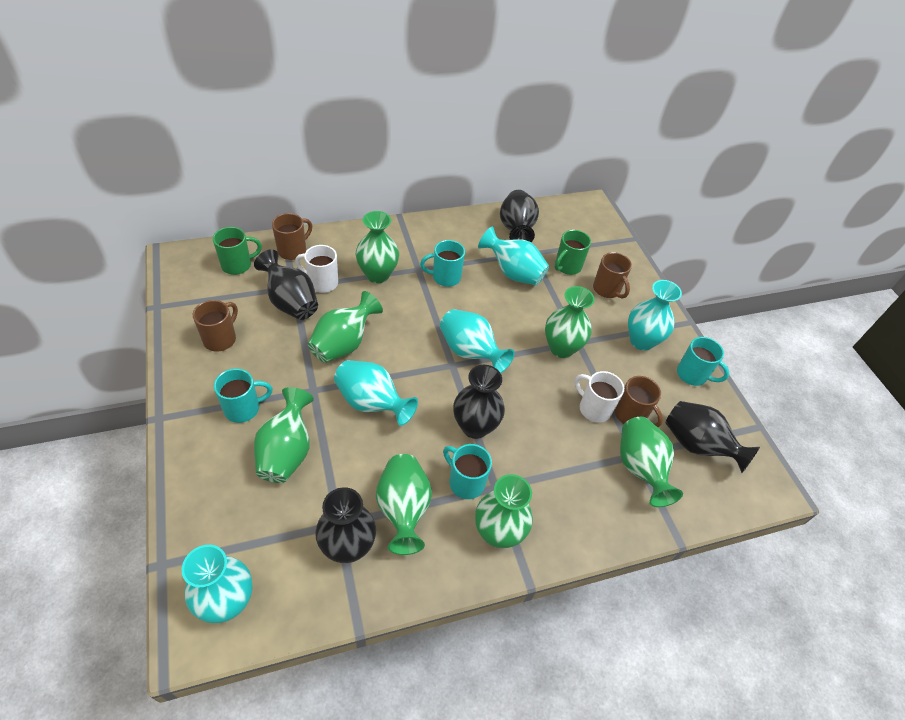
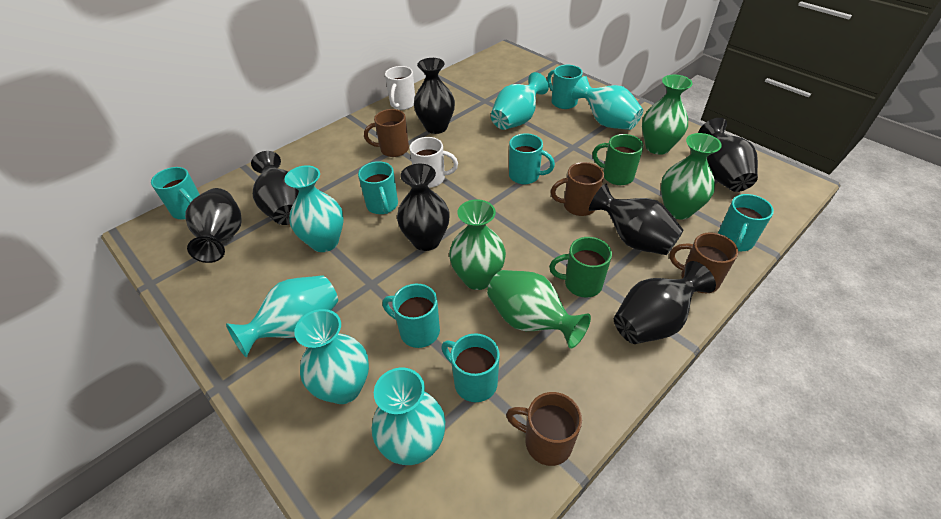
black vase: [254,249,318,320] [315,487,376,563] [453,365,505,439] [500,190,539,242] [666,401,760,473] = 5 -> [185,188,242,263] [251,151,299,225] [397,164,450,251] [414,58,455,134] [589,184,684,255] [614,261,716,344] [699,118,758,192] = 7
green vase: [254,387,314,483] [308,291,383,363] [356,211,399,283] [376,454,432,555] [475,474,533,548] [545,286,594,358] [620,417,683,507] = 7 -> [449,199,506,290] [487,270,591,349] [642,75,693,155] [661,133,722,220] = 4
turquoise mug: [214,368,273,423] [420,240,465,287] [443,444,492,499] [677,337,730,386] = 4 -> [151,167,200,219] [358,161,398,214] [382,284,440,348] [441,333,500,402] [509,133,555,184] [547,65,583,109] [718,194,774,251] = 7
turquoise vase: [182,545,253,623] [334,360,418,426] [440,309,514,373] [478,227,549,285] [628,280,682,351] = 5 -> [226,275,338,357] [284,165,343,252] [294,309,369,404] [372,368,445,465] [491,72,549,130] [572,76,643,130] = 6

